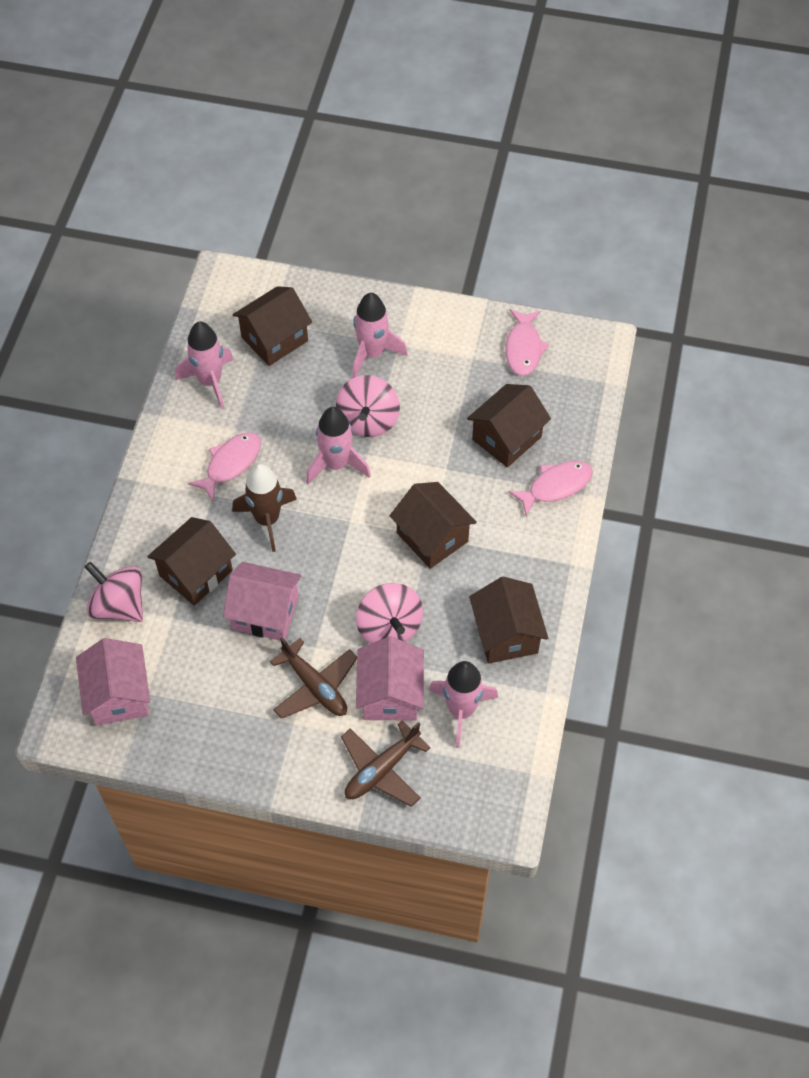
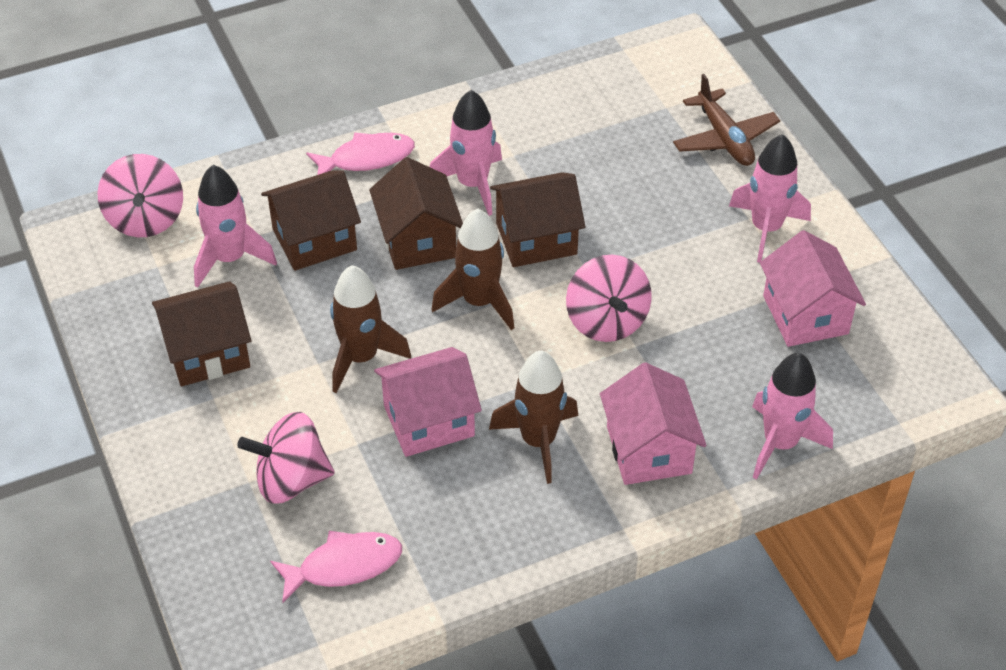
brown house: [147,517,236,606] [232,286,312,366] [390,482,477,569] [467,384,551,467] [469,576,548,663] = 5 -> [152,281,251,386] [261,171,361,271] [369,157,463,270] [490,172,585,267] = 4
brown plane: [270,637,357,719] [341,720,431,807] = 2 -> [673,74,780,166] = 1
brown rocket: [232,464,297,552] = 1 -> [330,265,411,393] [432,209,514,330] [489,350,578,484] = 3
pink fish: [188,432,261,501] [505,309,549,376] [509,461,593,516] = 3 -> [270,531,402,603] [306,132,415,175] = 2

